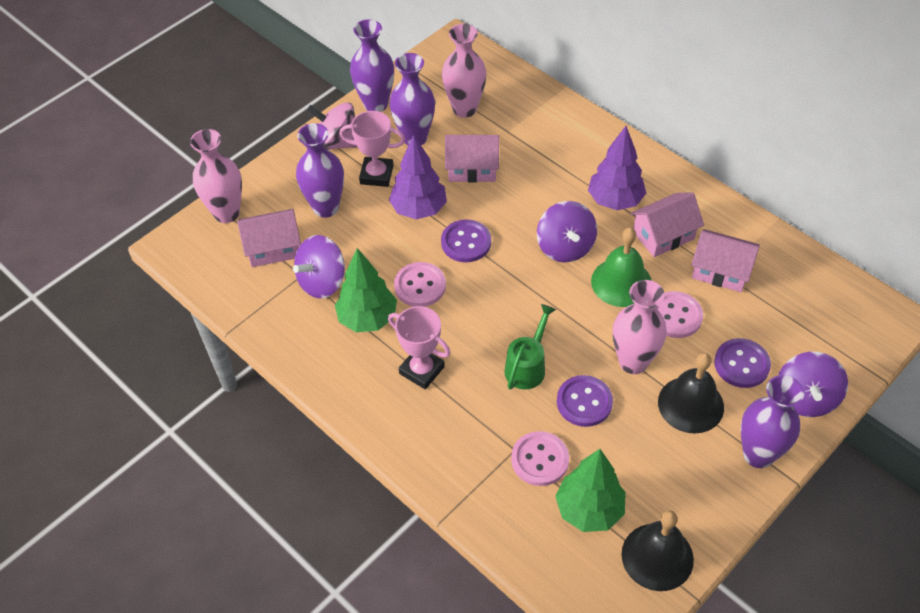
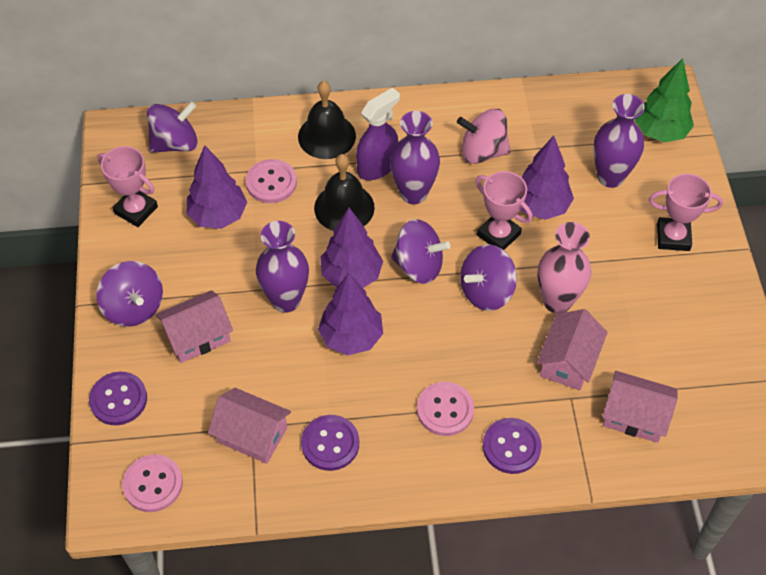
green bell: [591,228,652,307] = 1 -> none = 0
green tree: [335,248,397,332] [555,449,626,532] = 2 -> [635,58,694,142] = 1
green watering can: [504,304,556,389] = 1 -> none = 0
pink trophy: [339,111,405,187] [388,306,451,389] = 2 -> [97,146,158,227] [475,171,533,250] [649,174,723,251] = 3
pink vase: [190,129,242,223] [442,24,487,118] [613,280,667,374] = 3 -> [538,222,591,314] = 1
purple spinning top: [293,235,345,298] [537,201,597,263] [778,352,848,417] = 3 -> [97,261,163,327] [147,102,198,153] [391,219,450,284] [460,244,517,311] = 4
purple spray bottle: none = 0 -> [356,87,400,180] = 1
purple tree: [389,134,447,219] [588,126,646,210] = 2 -> [187,145,247,229] [318,273,383,355] [320,208,383,288] [521,136,574,220] = 4
purple vase: [296,123,344,218] [350,19,394,112] [390,53,435,145] [741,375,804,468] = 4 -> [256,221,309,313] [390,111,440,204] [593,94,645,188] = 3

